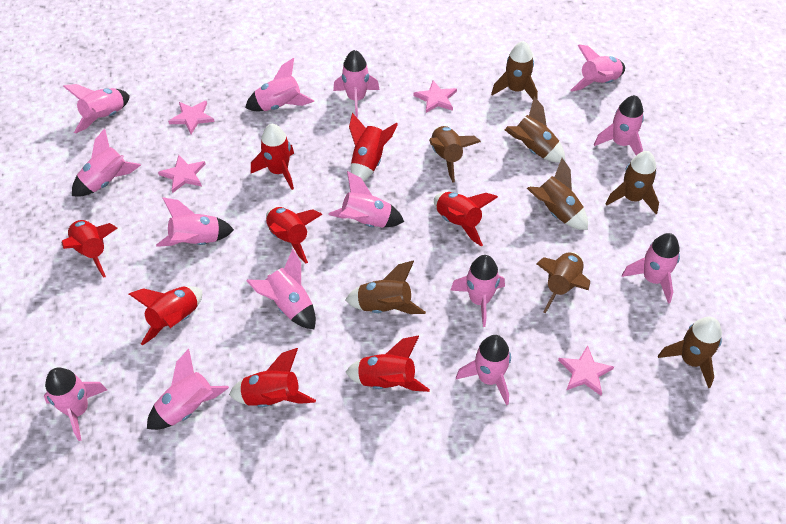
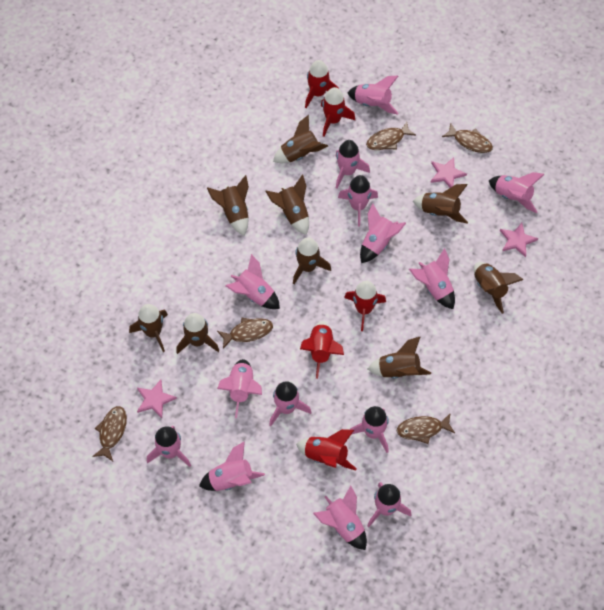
brown fish: none = 0 -> [92,406,127,461] [217,318,273,349] [366,122,416,150] [397,414,455,444] [442,123,493,153] = 5
brown rocket: [345,261,426,314] [429,126,481,182] [491,41,538,99] [504,96,565,163] [527,158,588,230] [536,252,590,313] [606,151,659,214] [658,316,722,388] = 8 -> [129,304,168,352] [176,313,219,354] [207,175,249,235] [265,175,309,235] [273,115,328,163] [293,237,331,284] [368,336,431,379] [413,184,468,223] [474,262,523,314] = 9
pink star: [158,155,206,193] [168,101,215,134] [413,80,457,113] [558,345,614,396] = 4 -> [137,380,177,418] [430,157,467,188] [500,223,538,257] = 3
red rocket: [62,220,118,278] [129,286,202,346] [229,348,316,407] [251,124,294,190] [266,207,323,263] [345,336,430,392] [349,113,398,182] [434,192,498,246] = 8 -> [296,429,357,470] [300,321,344,379] [305,60,339,108] [321,87,355,137] [344,281,386,331] = 5

